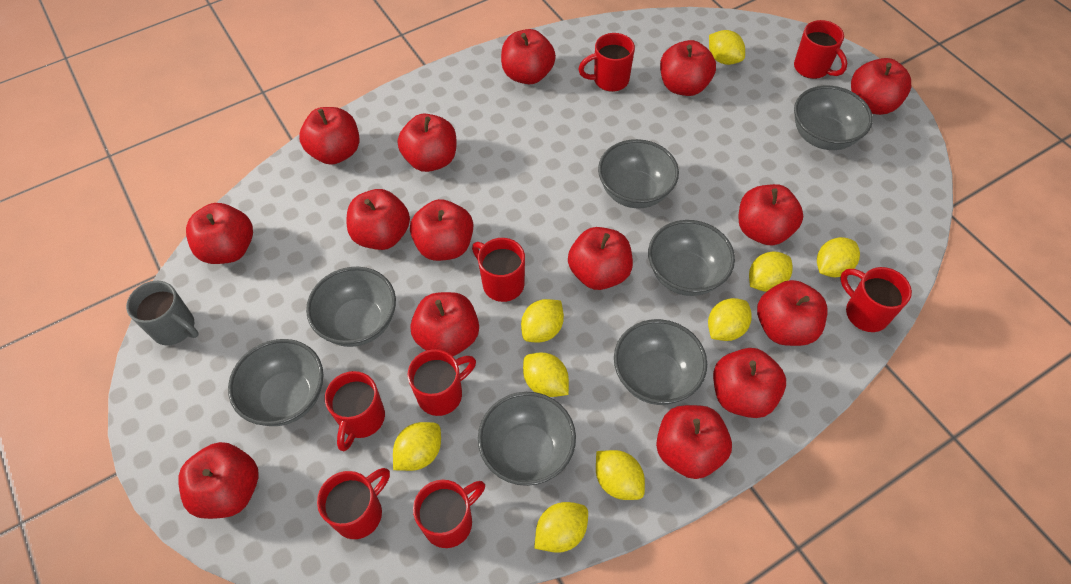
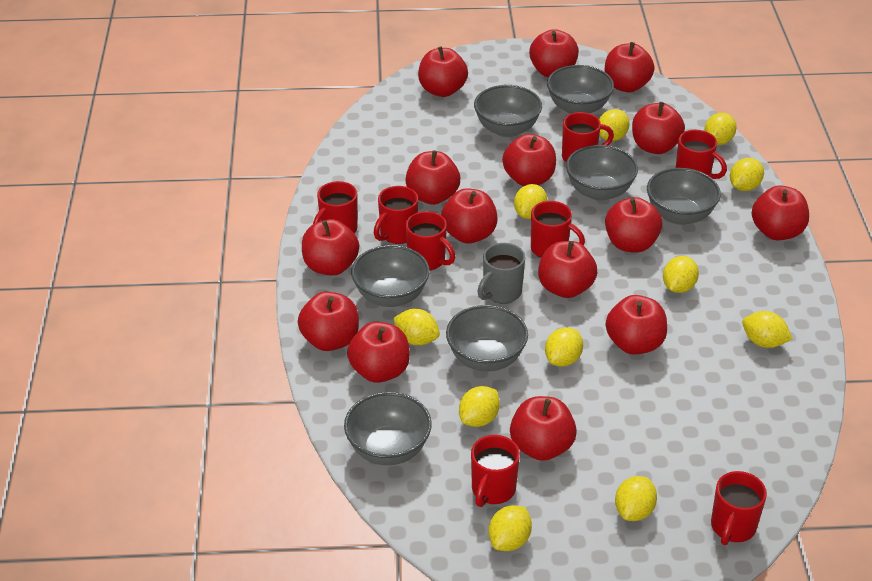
yellow lemon: [393,422,441,471] [521,299,564,342] [523,353,569,397] [534,502,588,553] [596,450,645,500] [708,298,752,341] [709,30,745,65] [749,251,793,292] [817,237,860,277] = 9 -> [393,309,440,345] [459,386,500,427] [488,505,532,551] [514,184,547,219] [545,327,583,367] [599,109,630,141] [615,476,657,521] [663,256,699,293] [704,113,737,145] [730,158,764,191] [742,311,792,348] = 11

